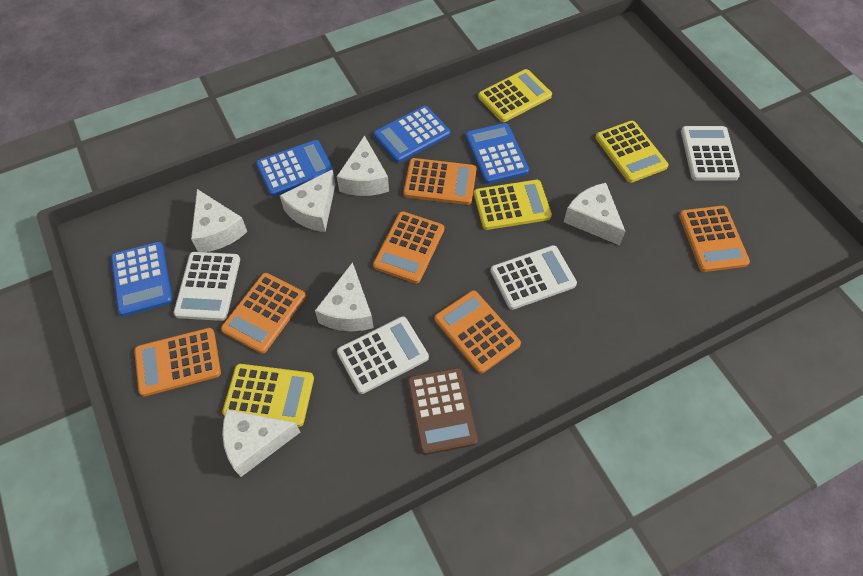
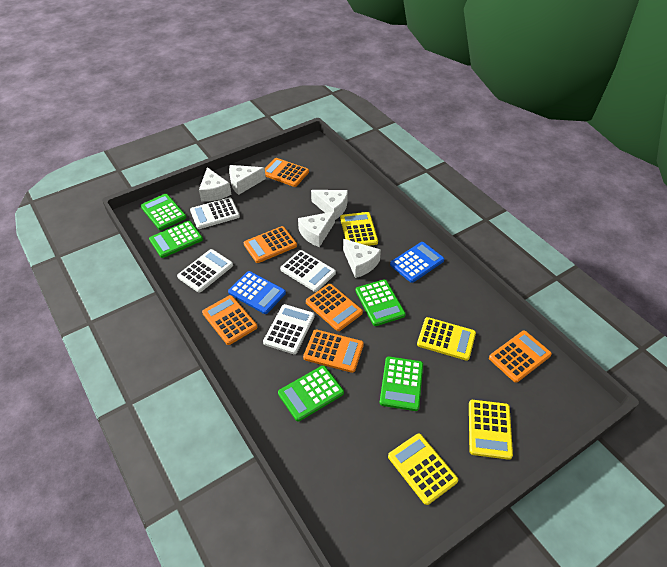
blue calculator: [111,242,173,316] [256,140,334,196] [374,106,450,163] [466,123,529,184] = 4 -> [228,271,286,314] [390,242,444,283] = 2
brown calculator: [407,368,478,455] = 1 -> none = 0
green calculator: none = 0 -> [141,194,186,230] [149,221,203,258] [278,366,344,421] [356,279,406,326] [380,356,423,411] = 5
white cheese: [191,189,247,252] [222,409,300,477] [280,169,335,232] [315,262,374,331] [337,135,389,196] [564,183,626,245] = 6 -> [199,167,231,202] [229,165,266,195] [298,211,335,247] [311,190,348,220] [343,239,381,278] = 5

